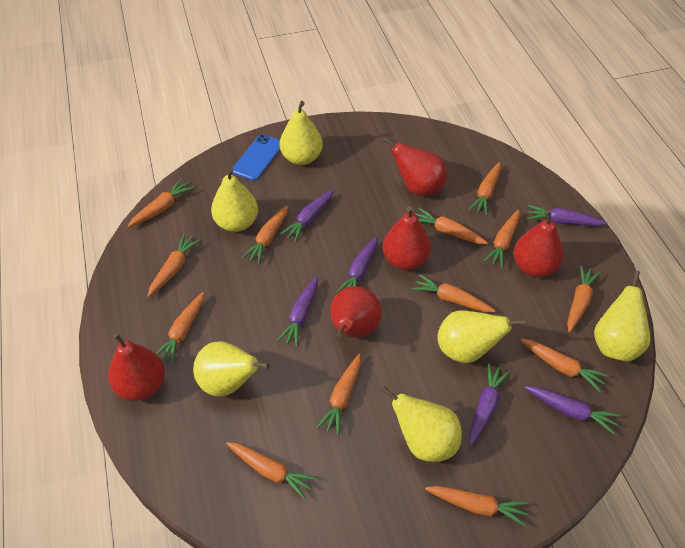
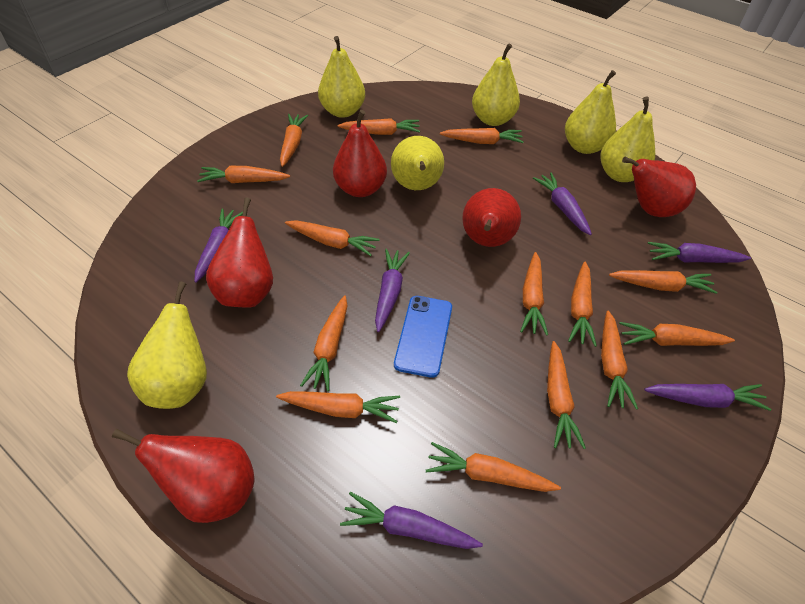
orange carrot: [128,179,194,227] [148,234,201,297] [156,292,204,364] [226,442,317,500] [241,205,288,264] [316,353,361,435] [412,274,496,312] [415,208,488,244] [425,486,529,527] [469,162,501,216] [483,210,520,269] [521,339,609,392] [567,265,601,333] = 13 -> [197,166,290,183] [276,391,400,423] [280,114,308,167] [285,220,380,256] [300,295,347,391] [338,118,420,135] [426,442,561,492] [440,128,523,144] [520,252,548,336] [547,341,586,449] [568,262,597,347] [601,311,638,410] [609,270,717,294] [619,322,735,346] = 14

